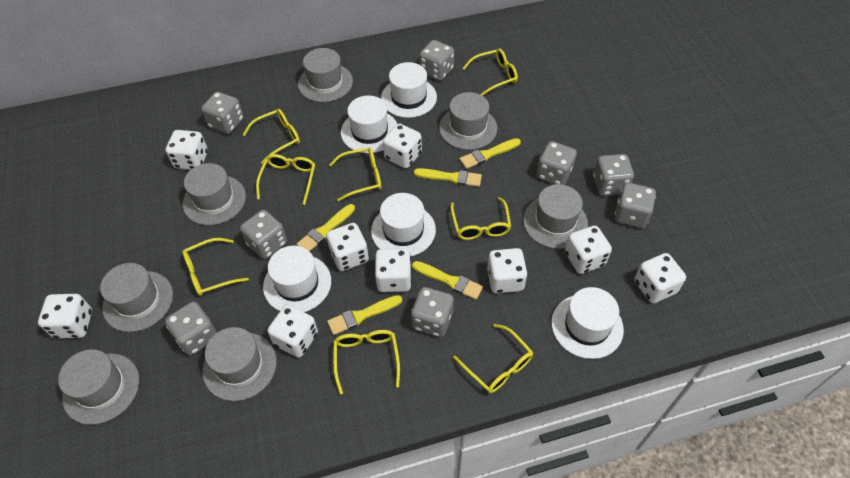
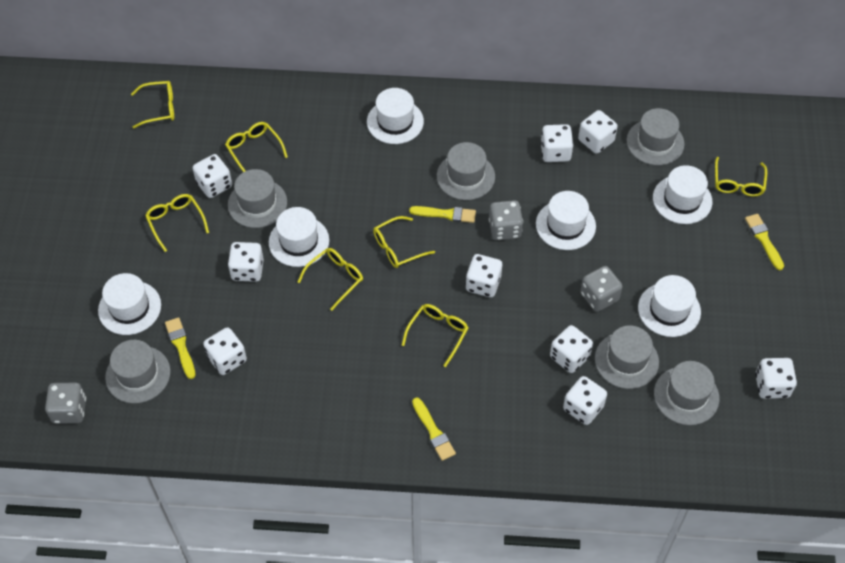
grey dice: [165,302,217,356] [201,92,244,134] [240,210,287,259] [411,287,454,337] [419,40,454,81] [537,141,577,185] [593,154,634,196] [615,183,656,228] = 8 -> [45,382,86,424] [489,200,523,240] [580,266,623,312] = 3
grey hat: [58,349,139,425] [100,263,173,332] [183,163,246,225] [203,327,277,401] [298,48,353,102] [439,92,497,150] [523,184,588,249] = 7 -> [105,340,170,403] [228,169,287,228] [437,142,495,200] [595,326,659,389] [627,108,685,165] [654,361,720,425] = 6
white hat: [263,246,331,312] [341,96,397,153] [371,193,436,256] [381,62,437,118] [552,287,624,359] = 5 -> [98,273,161,335] [269,207,329,267] [367,88,424,144] [536,191,596,250] [638,275,701,337] [653,165,712,224] = 6
yellow brush: [297,204,355,251] [327,295,402,335] [412,261,483,300] [414,168,482,187] [459,138,521,169] = 5 -> [165,317,195,379] [409,206,476,223] [412,397,456,461] [745,214,784,270] = 4
yellow glasses: [182,238,249,296] [243,109,300,164] [256,154,315,205] [329,148,382,202] [333,330,400,395] [450,197,511,240] [453,324,533,393] [462,49,518,96] = 8 -> [131,81,174,128] [145,194,209,252] [225,122,288,172] [298,248,363,311] [373,216,435,268] [402,304,468,367] [715,157,767,196] = 7

